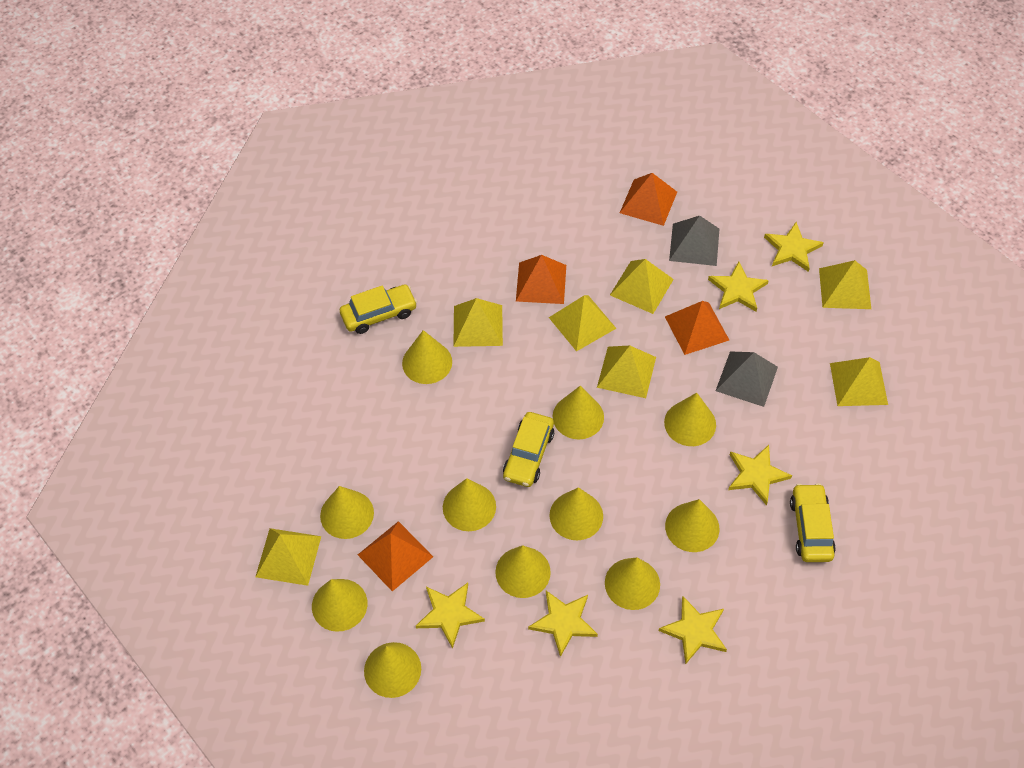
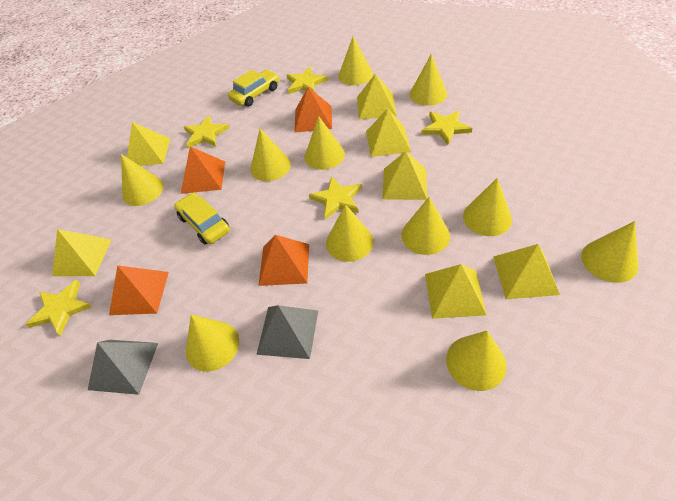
yellow car: [340,284,417,334] [503,412,554,487] [790,483,836,562] = 3 -> [174,193,230,244] [228,70,279,106] = 2
yellow star: [416,583,485,649] [528,591,598,657] [659,596,727,664] [708,261,769,312] [728,445,792,505] [764,222,824,272] = 6 -> [25,280,92,336] [184,115,229,148] [287,67,328,94] [309,177,362,219] [421,110,472,145] = 5

